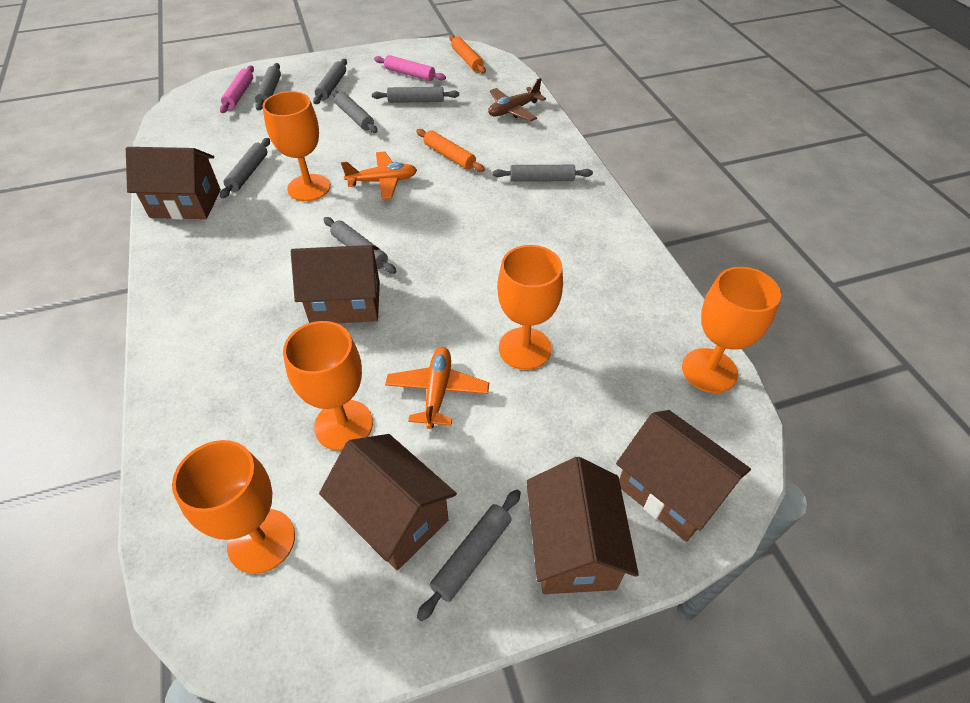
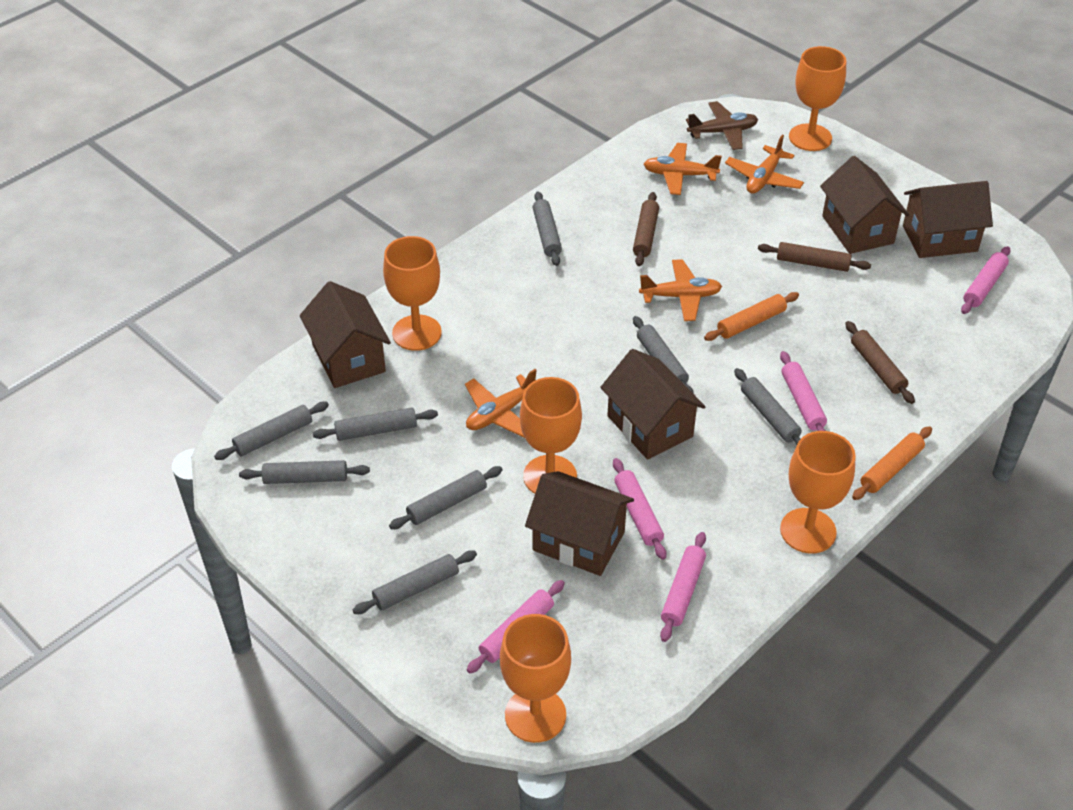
brown rolling pin: none = 0 -> [633,192,659,266] [758,242,871,272] [845,321,915,404] = 3
orange plane: [341,151,417,200] [385,347,489,429] = 2 -> [465,369,536,438] [639,259,722,321] [644,143,722,195] [725,135,804,194] = 4
pink rolling pin: [220,65,254,113] [374,55,446,81] = 2 -> [467,580,565,674] [613,458,667,560] [660,532,706,642] [780,351,827,431] [961,246,1011,314] = 5

